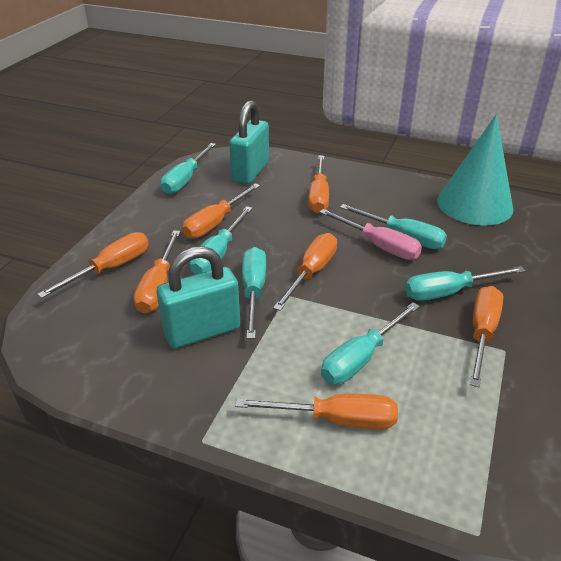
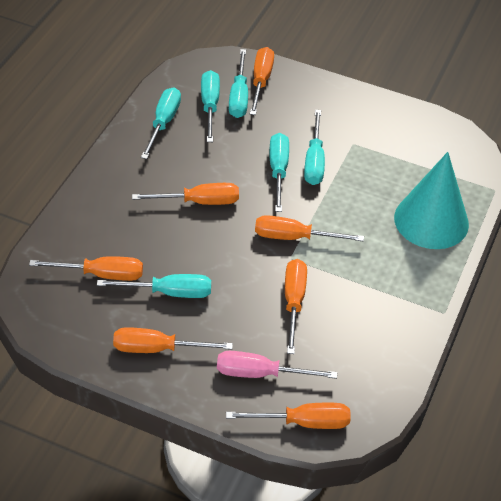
turquoise padlock: [157,246,240,348] [229,100,269,184] = 2 -> none = 0

